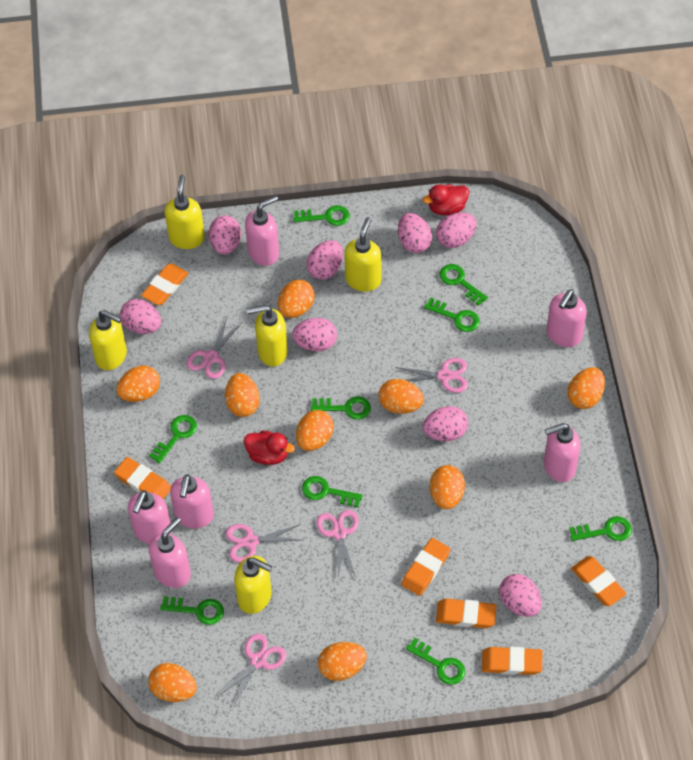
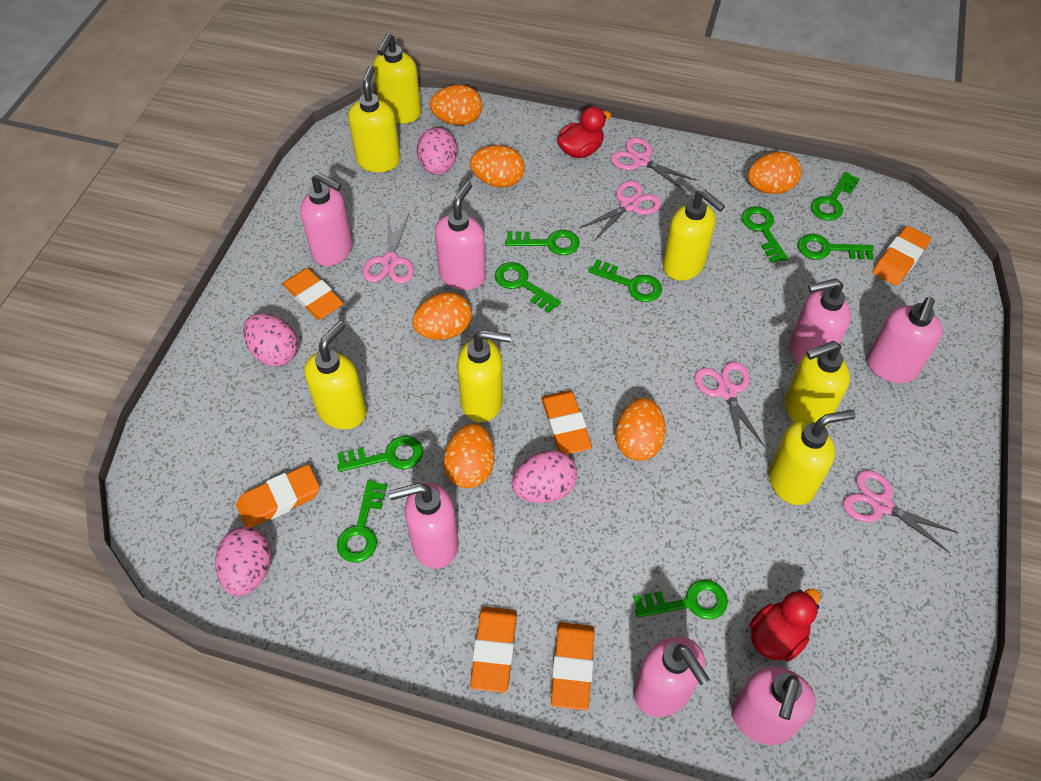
orange egg: [116,365,160,402] [148,663,197,702] [225,373,260,417] [278,280,315,318] [296,410,334,451] [318,642,367,681] [378,379,424,414] [430,465,465,509] [568,367,605,409] = 9 -> [412,292,472,340] [430,85,482,125] [444,423,495,488] [470,145,525,188] [615,398,666,461] [747,152,802,194] = 6
pink egg: [120,299,161,334] [209,215,241,255] [292,318,337,351] [307,240,343,280] [398,213,432,253] [423,406,468,441] [436,212,476,248] [499,574,542,617] = 8 -> [215,527,272,597] [243,313,298,366] [417,127,457,175] [512,450,577,503] = 4
pink soap dispenser: [128,490,172,544] [149,517,191,588] [170,474,214,529] [245,196,279,266] [544,423,580,482] [546,289,587,347] = 6 -> [300,173,353,266] [389,483,459,569] [435,182,486,290] [634,637,710,717] [731,667,816,745] [790,278,851,364] [867,297,943,383] = 7
yellow soap dispenser: [89,310,127,370] [165,175,205,249] [234,556,272,614] [247,305,288,366] [344,217,382,291] = 5 -> [304,321,367,429] [348,66,401,172] [373,33,421,124] [457,330,511,422] [663,189,725,281] [769,410,856,505] [785,341,850,428] = 7

